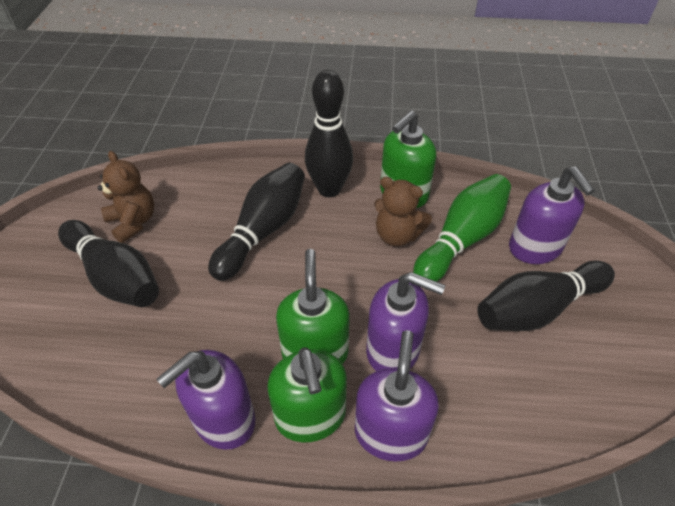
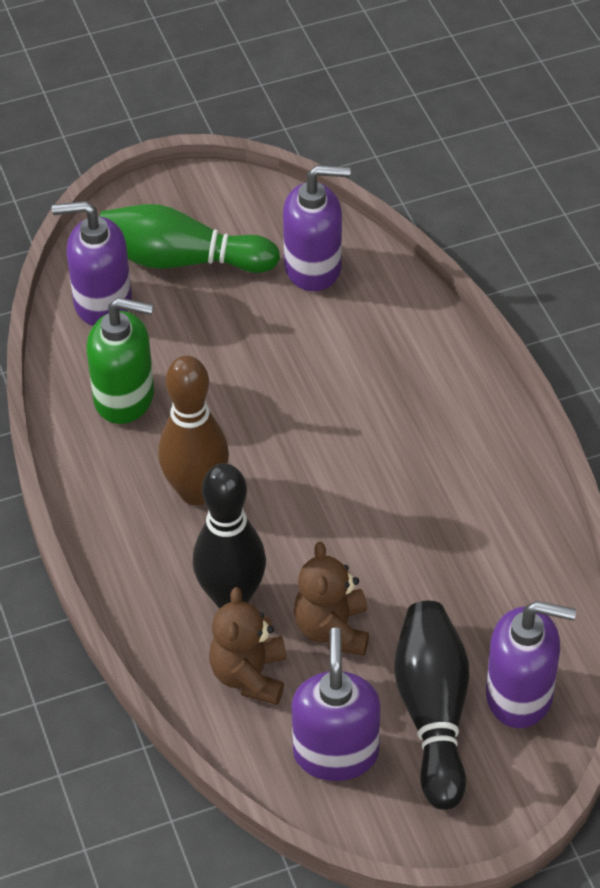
black bowling pin: [58,220,159,307] [208,163,305,281] [305,70,353,197] [477,261,615,331] = 4 -> [193,463,266,608] [394,601,469,810] = 2
brown bowling pin: none = 0 -> [158,355,229,506] = 1
green soap dispenser: [267,347,347,442] [276,249,350,364] [380,110,436,208] = 3 -> [86,297,154,424] = 1

